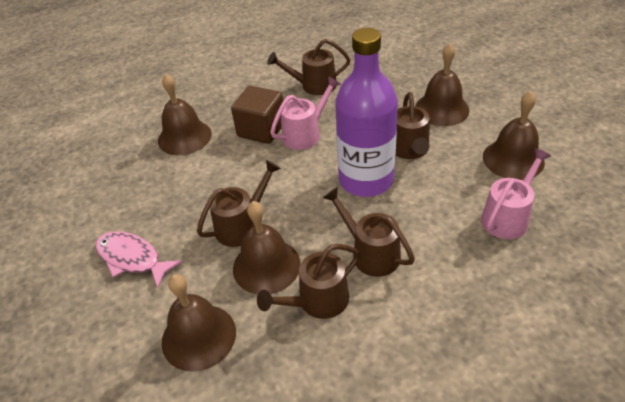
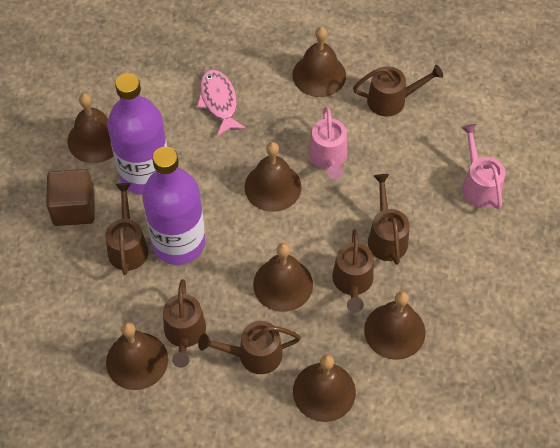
brown bell: [158,74,212,155] [162,274,236,372] [233,201,300,294] [415,43,470,126] [483,91,545,180] = 5 -> [67,93,114,163] [106,322,168,390] [244,142,302,212] [253,243,313,312] [292,27,346,97] [293,355,356,422] [364,291,426,360] = 7
brown watering can: [197,160,281,247] [257,244,360,319] [267,39,350,95] [323,187,415,277] [396,92,430,159] = 5 -> [105,183,149,275] [163,279,206,368] [198,321,301,374] [332,229,374,312] [353,65,443,117] [368,174,409,265] = 6
purple bottle: [335,28,398,197] = 1 -> [107,73,167,195] [142,147,205,265] = 2

